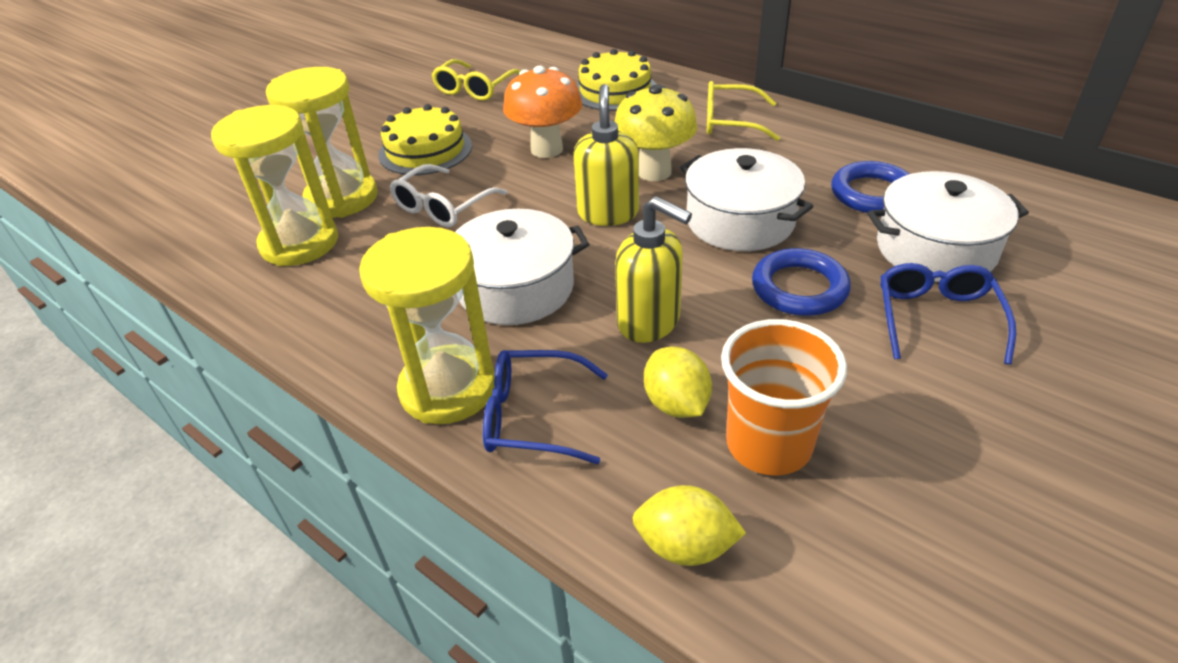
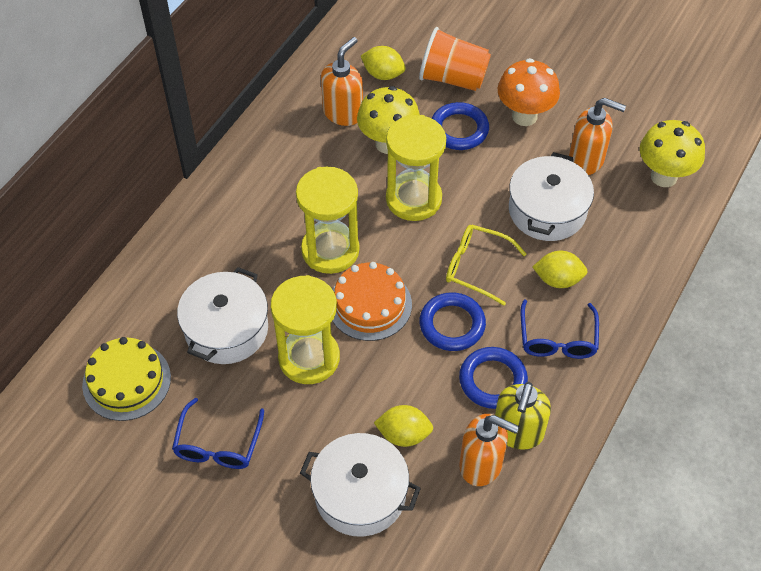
blue ring: [752,248,851,316] [831,161,909,213] = 2 -> [419,293,486,351] [432,102,489,150] [459,347,528,409] = 3
orange cake: none = 0 -> [332,262,412,341] = 1
orange soap dispenser: none = 0 -> [321,37,363,126] [459,414,520,486] [569,98,626,175] = 3
white glasses: [390,164,508,227] = 1 -> none = 0
yellow cake: [378,104,472,175] [577,49,657,111] = 2 -> [82,337,171,421] = 1
yellow glasses: [432,59,520,101] [707,81,780,141] = 2 -> [446,225,526,306] = 1
yellow lemon: [632,485,746,566] [644,347,712,418] = 2 -> [361,46,405,80] [374,405,433,447] [533,251,588,288] = 3
yellow mushroom: [614,85,697,181] = 1 -> [357,86,420,154] [640,120,705,187] = 2
yellow soap dispenser: [573,84,639,226] [615,196,692,343] = 2 -> [495,382,551,450] = 1

